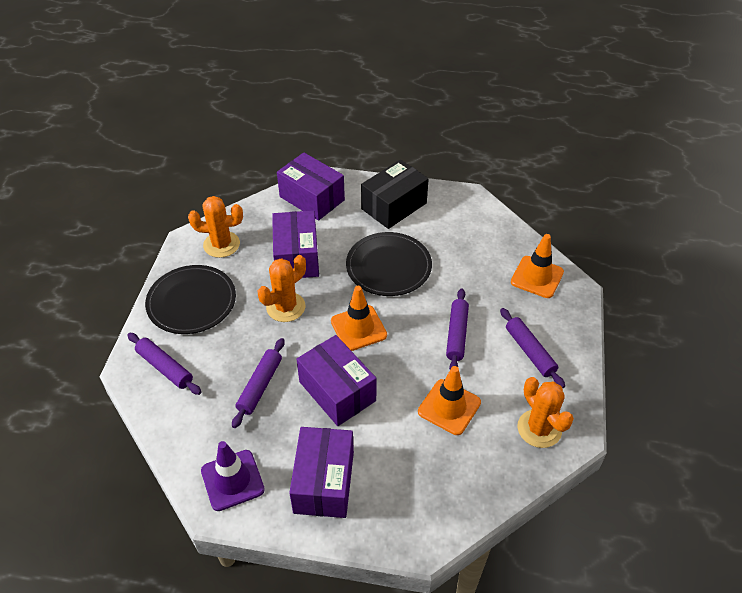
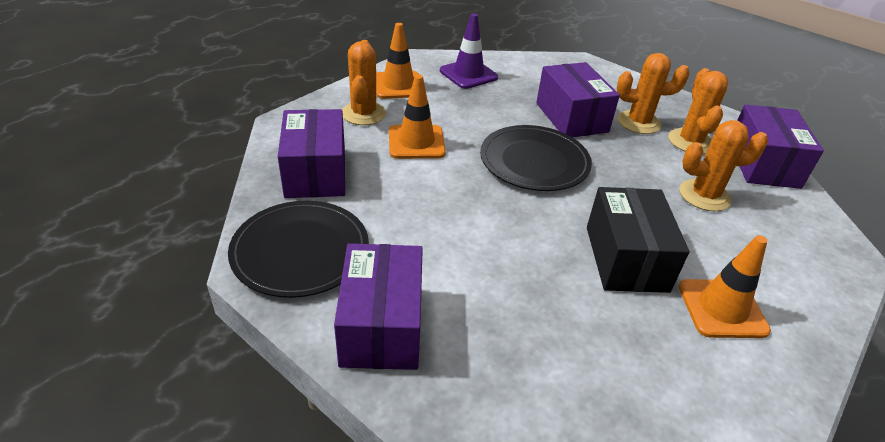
orange cactus: [188,196,243,258] [258,255,306,322] [518,377,574,448] = 3 -> [342,40,386,125] [617,53,690,134] [668,68,728,154] [680,120,768,211] = 4
purple rolling pin: [127,333,201,395] [232,338,285,428] [446,289,469,369] [500,308,565,388] = 4 -> none = 0

